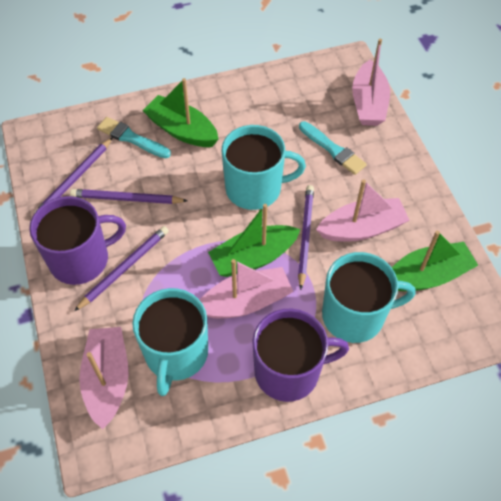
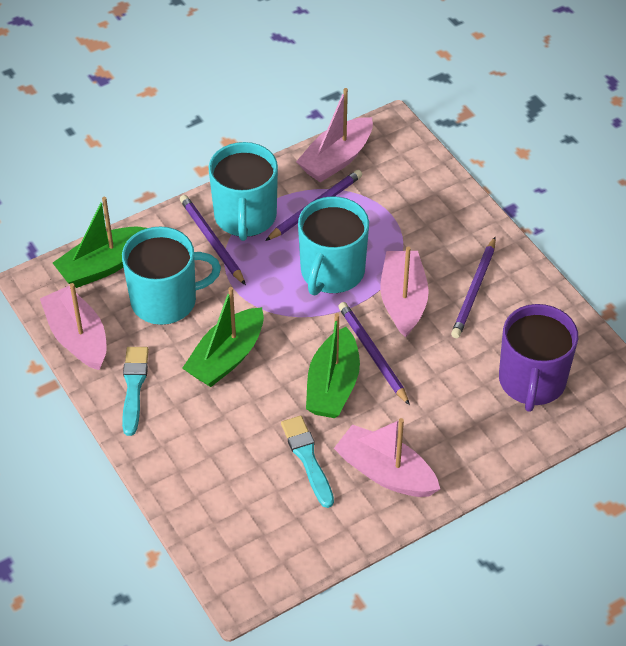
purple mug: [29,196,126,285] [252,309,349,402] = 2 -> [499,304,578,412] = 1

